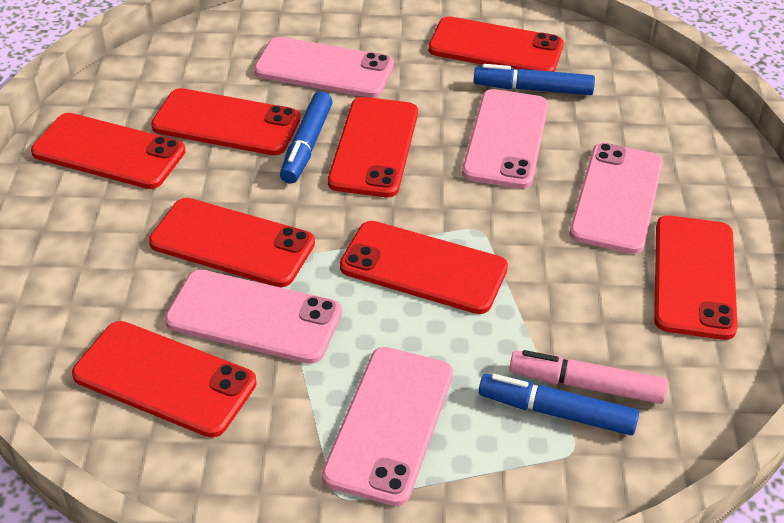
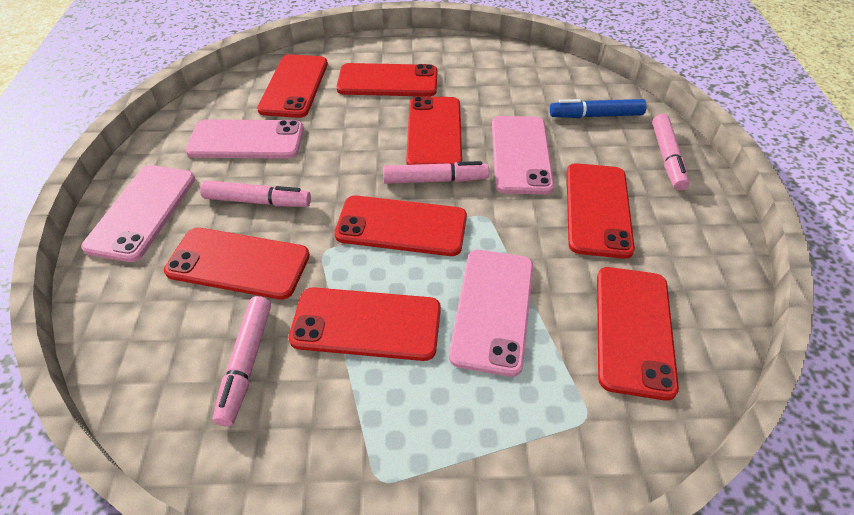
blue marker: [280,91,333,184] [473,64,595,95] [479,374,639,435] = 3 -> [550,99,647,118] = 1
pink marker: [509,350,668,404] = 1 -> [200,180,311,207] [213,296,271,426] [383,161,489,184] [652,114,690,191] = 4
pink phone: [165,270,342,364] [254,37,394,98] [322,347,453,506] [462,89,549,189] [569,143,663,254] = 5 -> [81,165,195,262] [185,119,304,159] [449,250,533,377] [492,116,554,194] = 4

